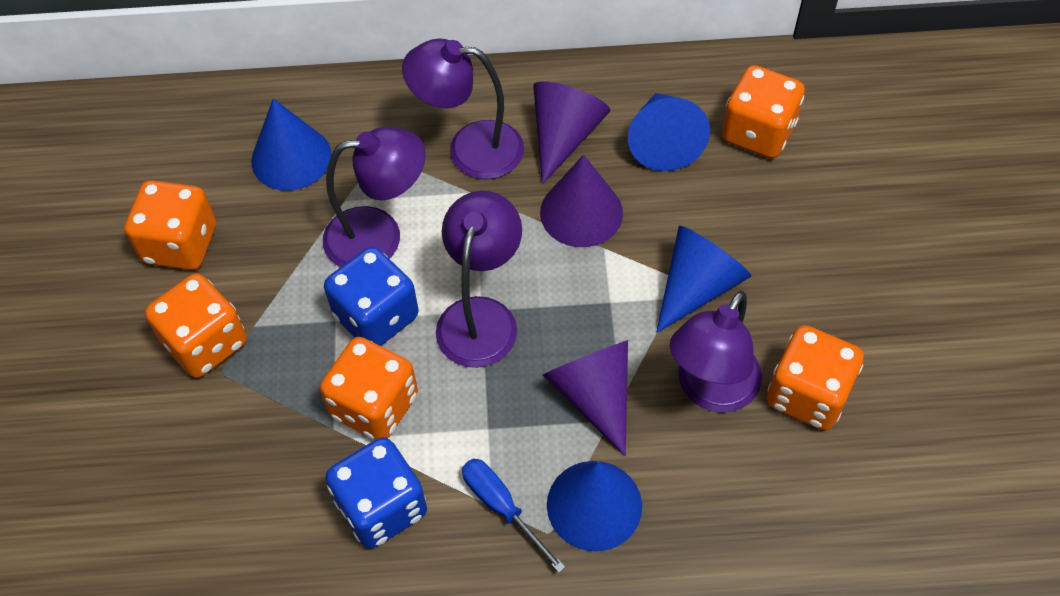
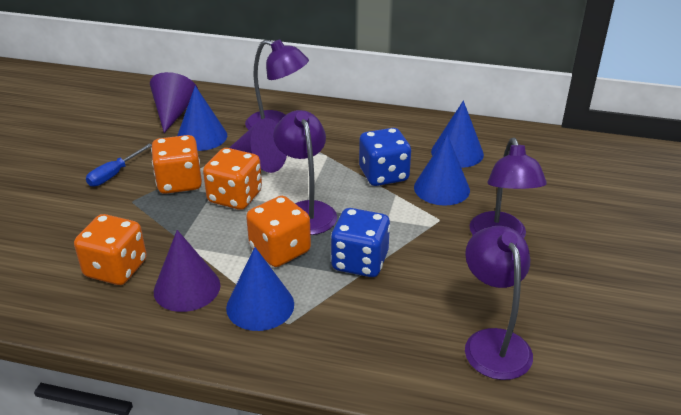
orange dice: [125,180,216,270] [145,273,247,378] [320,337,418,440] [722,65,805,158] [767,325,864,430] = 5 -> [74,214,147,285] [151,135,202,194] [203,148,262,210] [246,196,311,267] = 4

